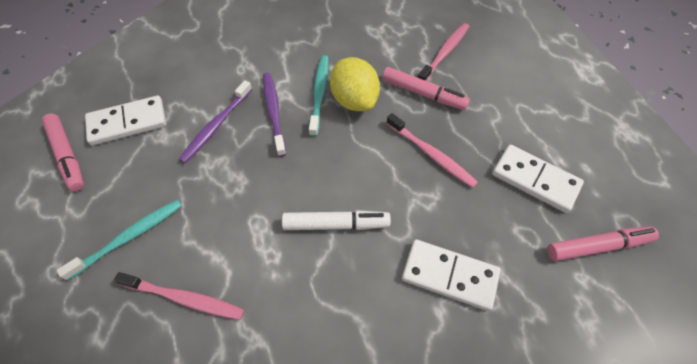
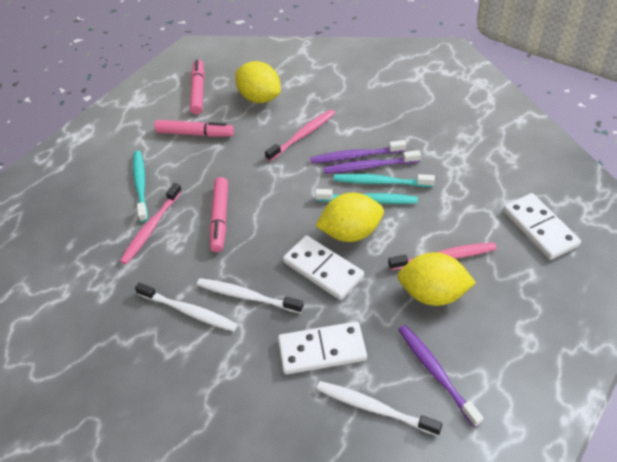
purple toothbrush: [179,80,252,163] [263,73,286,157] = 2 -> [310,140,406,164] [323,150,421,174] [398,325,483,428] = 3
turquoise toothbrush: [57,199,182,281] [309,55,329,137] = 2 -> [133,151,148,222] [315,189,418,204] [334,174,435,187] = 3
white marker: [282,210,391,230] = 1 -> none = 0
white toothbrush: none = 0 -> [135,282,238,332] [197,278,303,313] [316,381,443,436] = 3
yellow lemon: [330,57,380,111] = 1 -> [235,61,281,103] [316,193,384,242] [397,252,476,306] = 3

